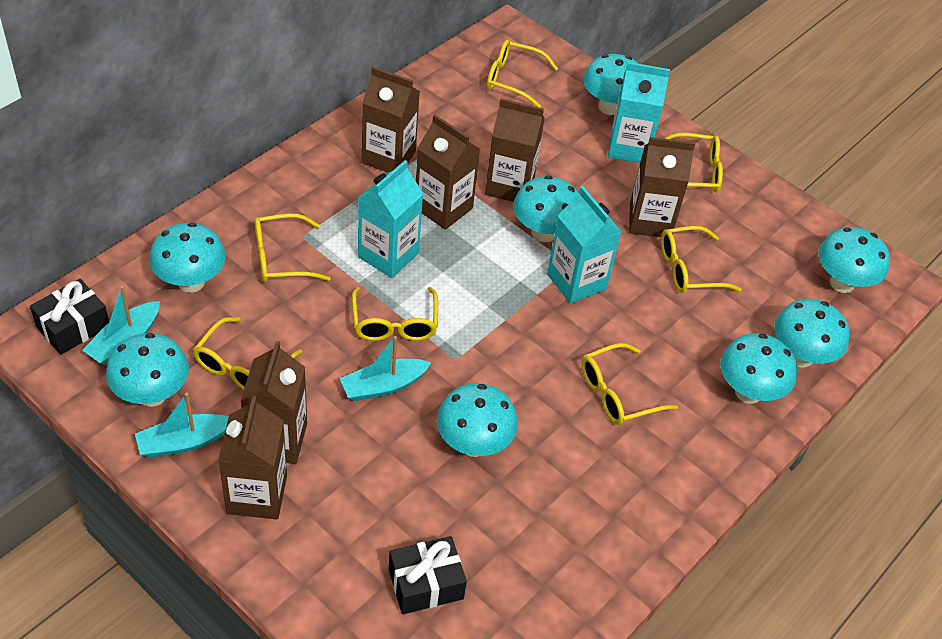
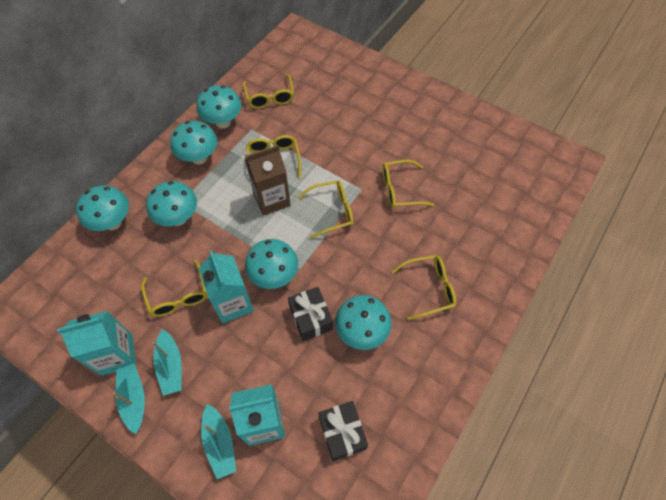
brown carton: [218,396,287,519] [241,341,307,464] [362,67,420,173] [416,115,480,230] [485,98,545,202] [629,137,695,237] = 6 -> [245,145,291,216] = 1
turquoise mushroom: [106,333,189,407] [149,223,226,293] [437,383,518,457] [513,175,579,242] [583,54,639,115] [720,333,797,404] [774,299,849,368] [818,227,890,293] = 8 -> [76,185,129,231] [146,181,197,226] [170,121,217,165] [197,85,241,129] [245,239,298,289] [335,295,392,350] = 6
yellow glasses: [193,317,302,390] [255,214,331,283] [352,287,438,341] [487,40,558,108] [581,343,678,425] [661,226,742,293] [664,133,723,193] = 7 -> [141,260,207,317] [243,75,294,109] [246,135,301,178] [298,180,353,239] [382,160,434,208] [392,255,456,320] = 6

